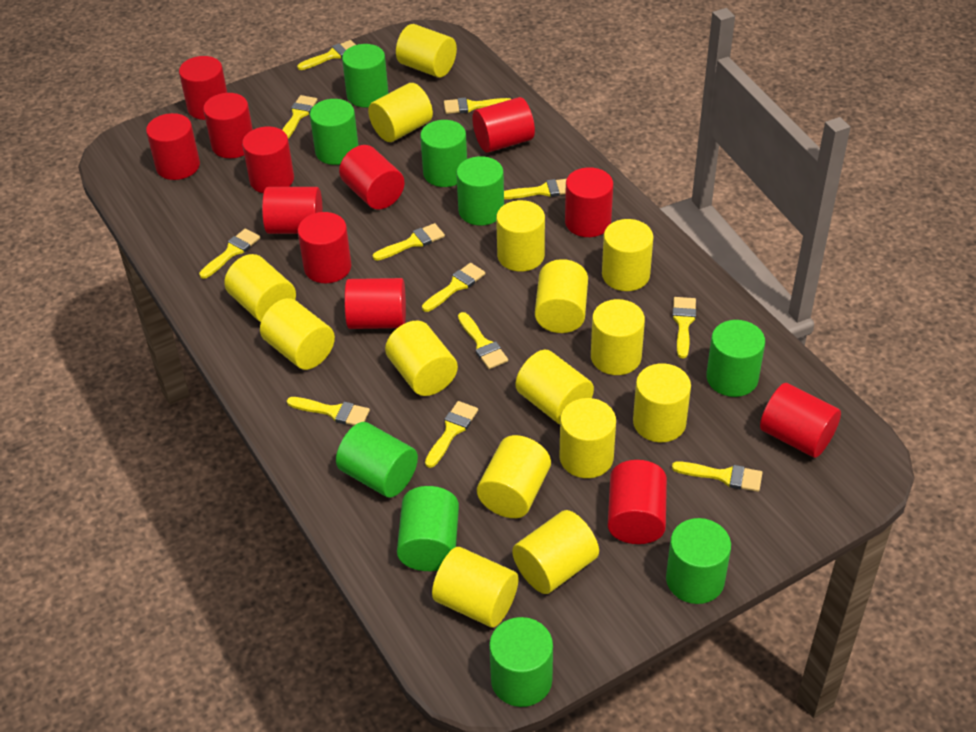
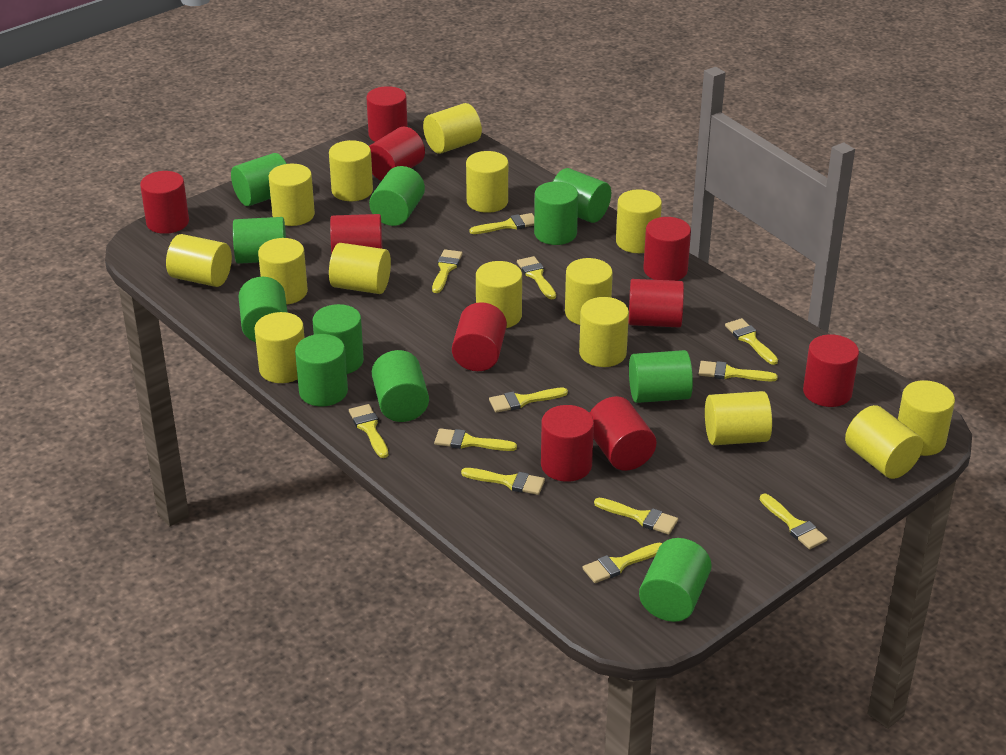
green cylinder: [310,99,359,165] [336,422,418,498] [342,44,388,107] [397,486,459,571] [420,120,467,187] [456,156,504,226] [489,617,553,707] [666,518,731,604] [706,320,765,397] = 9 -> [231,153,287,206] [233,217,286,264] [238,277,288,342] [295,334,348,406] [313,304,364,374] [369,166,425,226] [372,350,429,422] [534,182,578,245] [553,168,611,223] [629,350,693,403] [639,538,712,622] = 11
red cylinder: [146,113,200,180] [179,56,227,120] [203,93,253,158] [242,126,294,193] [262,187,323,234] [298,212,351,283] [339,145,404,210] [344,278,406,329] [472,97,535,153] [565,167,613,237] [608,460,667,544] [760,383,841,458] = 12 -> [140,171,189,234] [330,214,382,253] [366,86,408,142] [369,126,425,181] [452,302,507,371] [541,405,594,482] [590,396,656,471] [628,279,684,327] [644,217,691,281] [803,334,859,407] = 10

